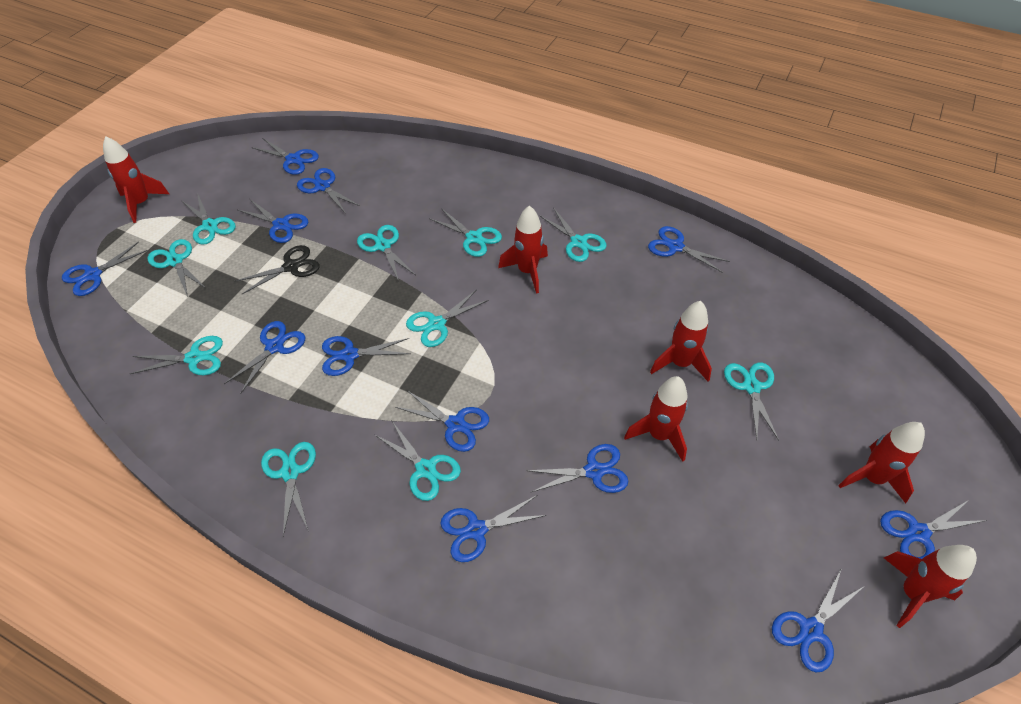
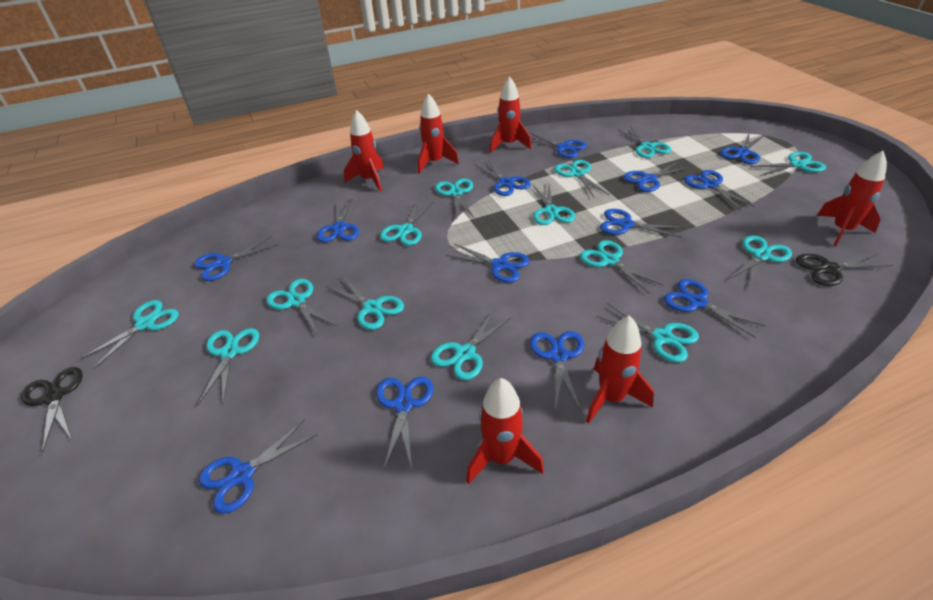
black scissors: [235,245,320,294] = 1 -> [21,367,83,452] [796,253,894,286] = 2
blue scissors: [62,242,148,296] [224,321,305,394] [238,199,308,243] [251,138,319,175] [297,168,360,214] [322,336,411,376] [395,390,489,452] [440,495,547,562] [526,444,628,493] [648,226,730,273] [772,568,863,672] [880,500,987,559] = 12 -> [194,237,278,281] [199,419,318,514] [317,198,359,242] [376,377,433,469] [445,243,530,283] [475,160,531,196] [530,133,587,158] [530,331,584,411] [600,209,683,238] [623,161,691,192] [664,279,766,338] [684,170,755,211] [720,133,764,164] = 13
turquoise scissors: [130,336,223,375] [147,239,206,297] [182,193,236,245] [261,442,316,536] [357,225,415,282] [374,420,461,501] [406,289,489,347] [429,208,502,257] [539,207,607,262] [724,363,779,441] = 10 -> [80,300,179,369] [198,328,259,405] [266,279,338,336] [326,276,404,330] [380,201,434,246] [431,310,512,380] [435,178,474,218] [533,185,575,225] [554,160,609,197] [580,240,663,293] [597,303,699,363] [617,126,672,158] [728,235,792,290] [750,152,826,176] = 14

